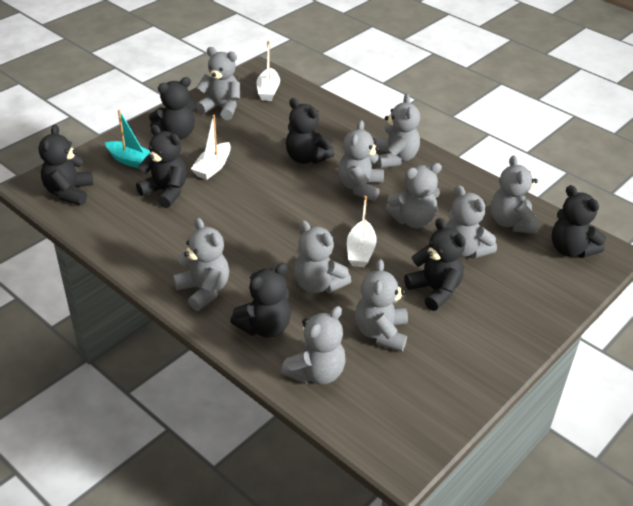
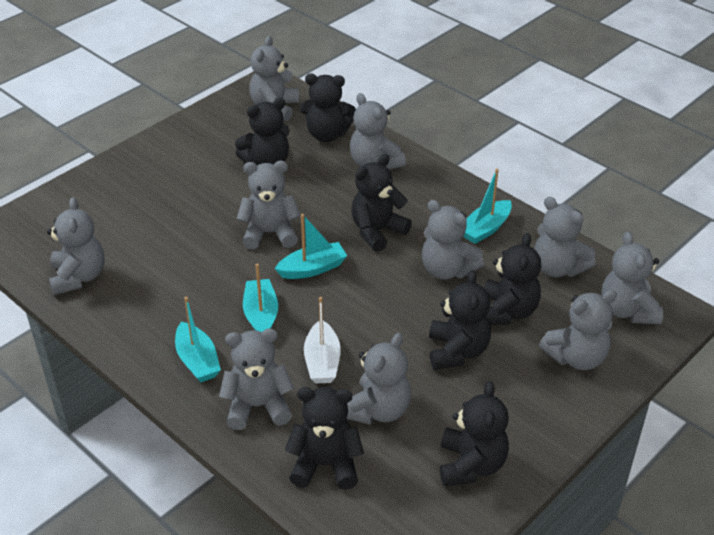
turquoise boat: [105,110,150,168] = 1 -> [175,297,221,382] [243,263,278,332] [275,214,347,279] [464,168,512,244] = 4
white boat: [191,115,231,180] [257,41,280,101] [347,196,377,267] = 3 -> [304,297,341,383] = 1

